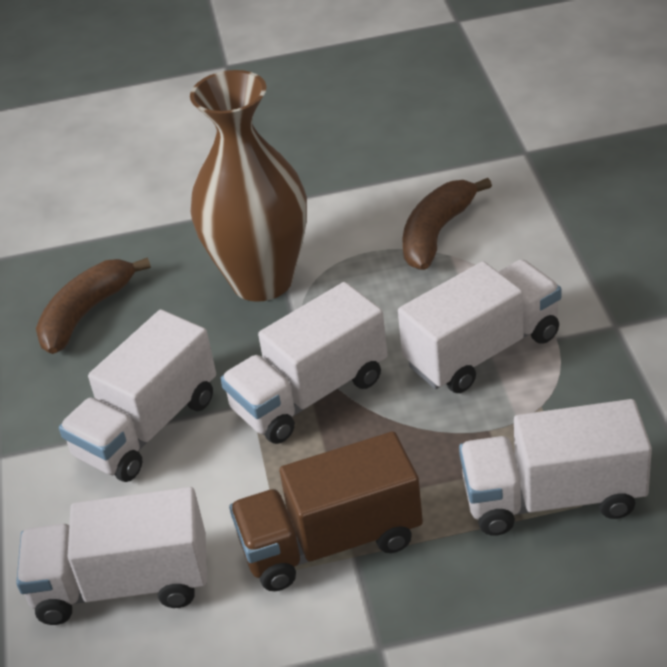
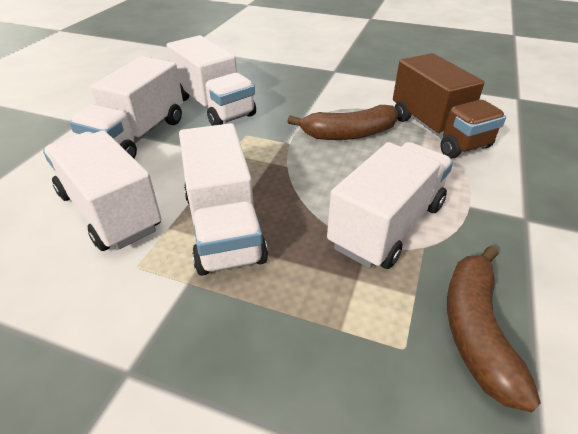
brown vase: [190,70,307,302] = 1 -> none = 0

